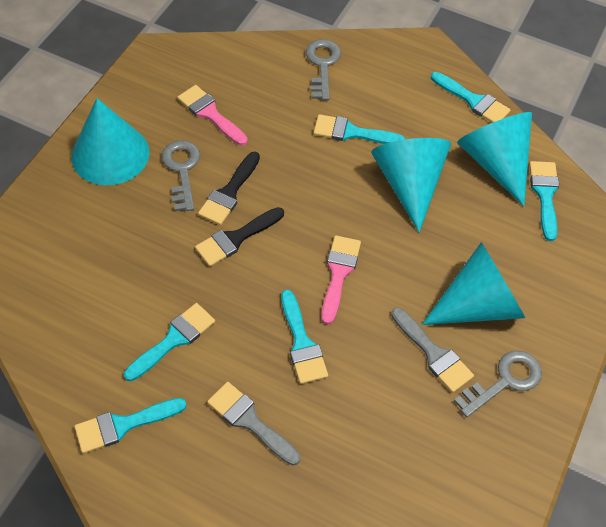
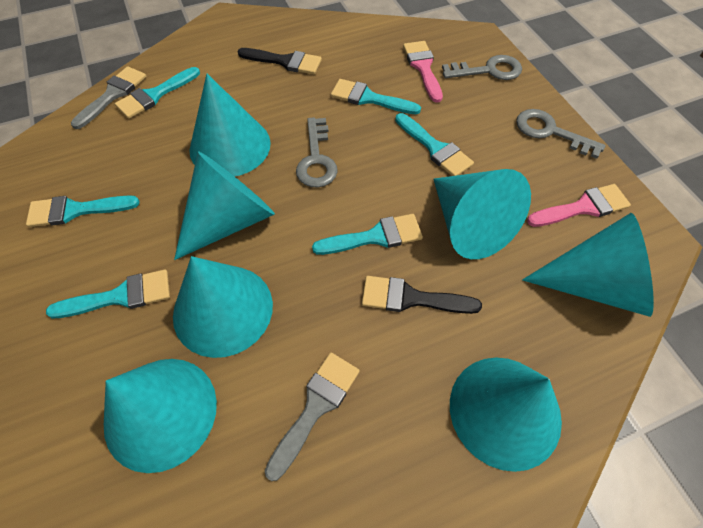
turquoise cone: [71,98,149,185] [371,138,451,232] [422,242,525,325] [457,112,532,206] = 4 -> [104,359,217,473] [173,256,273,358] [174,152,275,260] [189,74,271,176] [433,169,531,259] [450,358,562,472] [522,213,654,317] = 7

